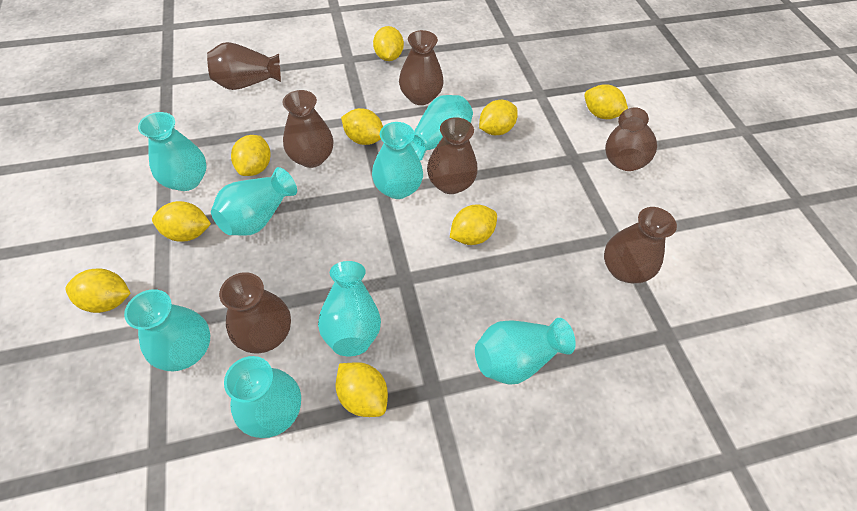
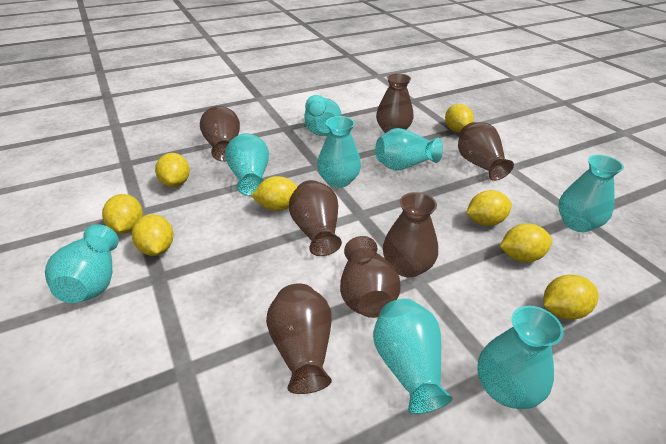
yellow lemon: [66,269,131,313] [152,201,211,242] [231,135,270,176] [336,362,388,417] [341,108,383,145] [373,26,404,61] [450,204,497,245] [479,100,518,135] [584,84,628,119] = 9 -> [102,194,143,234] [132,214,173,256] [155,153,190,187] [251,176,298,211] [445,104,474,132] [466,190,512,226] [500,223,552,263] [543,275,598,320] = 8

